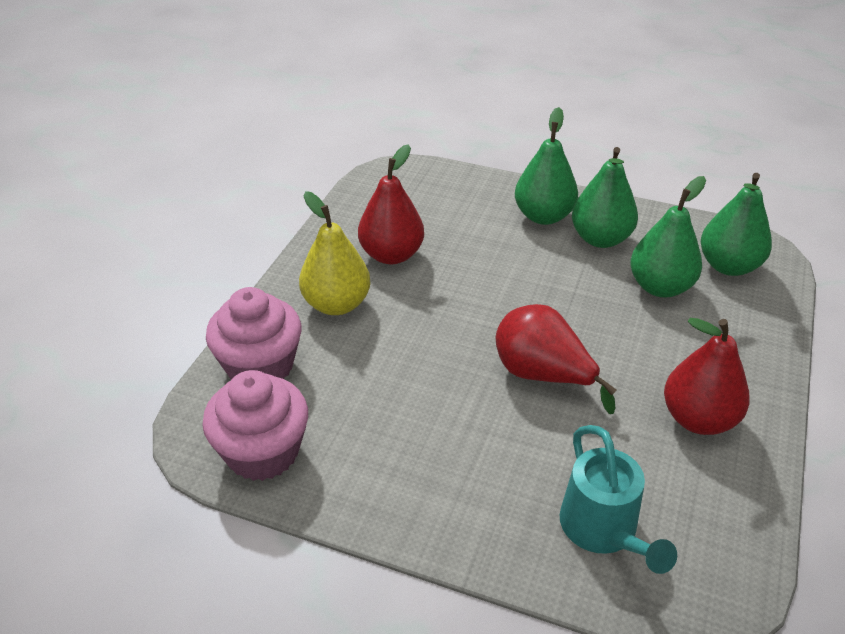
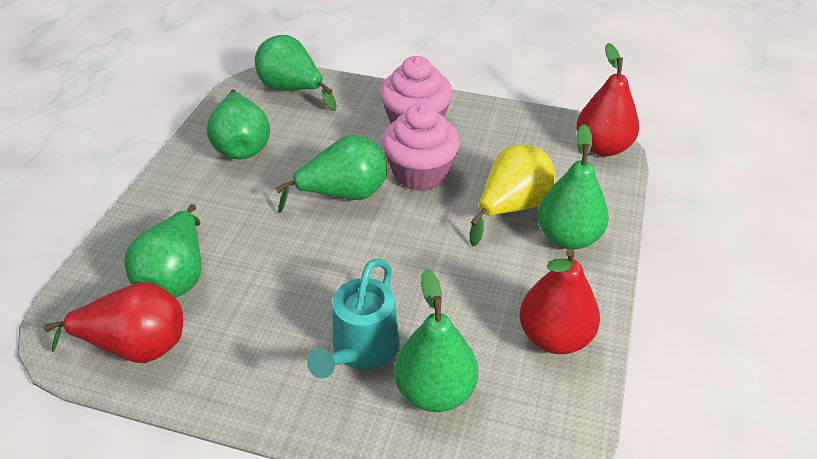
green pear: [515,107,578,225] [572,147,638,248] [630,176,706,297] [701,173,772,276] = 4 -> [124,204,201,298] [207,90,270,159] [255,35,337,111] [275,135,387,213] [394,269,478,412] [538,124,609,250] = 6

